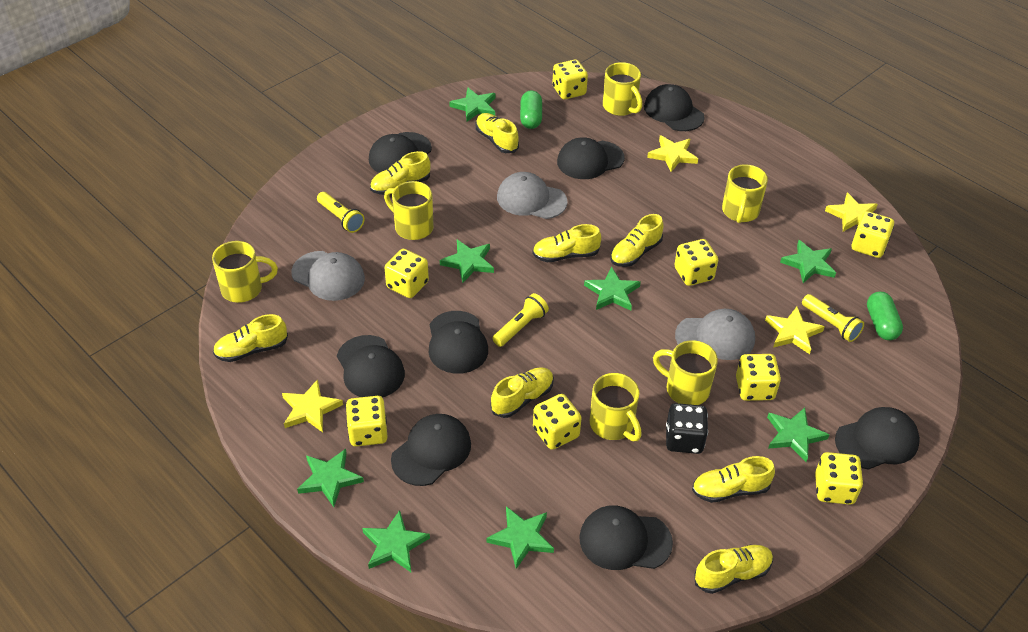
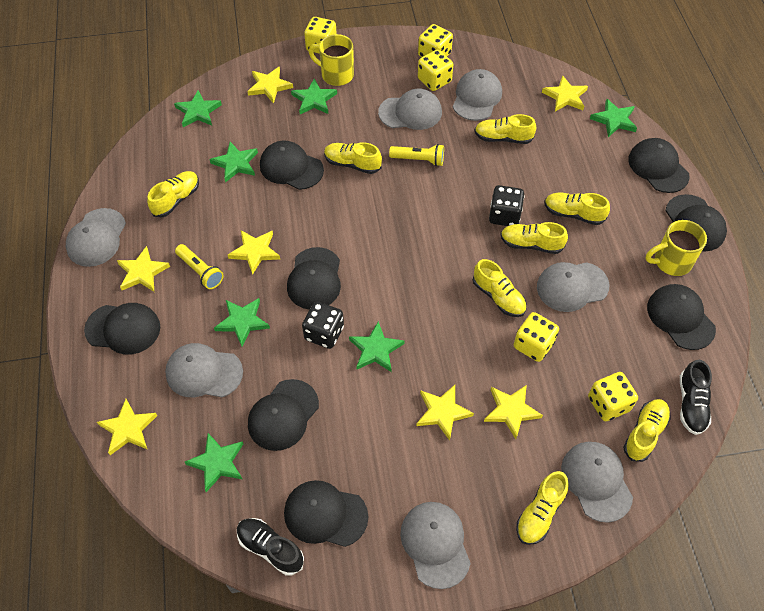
black dice: [666,403,708,454] = 1 -> [302,301,344,349] [489,185,525,226] = 2
black shoe: none = 0 -> [237,518,304,576] [680,360,712,435] = 2
green capsule: [520,90,542,129] [867,292,903,340] = 2 -> none = 0
green star: [297,449,364,507] [362,510,430,572] [440,240,494,283] [450,88,495,122] [487,506,554,569] [584,267,641,311] [767,408,830,462] [780,240,836,283] = 8 -> [174,91,222,127] [185,433,243,492] [210,142,258,183] [214,298,270,346] [291,79,337,114] [349,321,405,372] [590,99,637,137] = 7
grey cap: [292,251,365,301] [497,172,568,219] [675,309,755,360] = 3 -> [66,208,126,267] [165,343,243,397] [378,89,442,130] [400,502,471,589] [453,69,502,121] [537,262,609,312] [561,442,633,523] = 7
yellow dice: [346,396,388,447] [384,249,429,298] [533,394,582,450] [552,59,588,99] [674,239,718,286] [736,354,781,401] [815,452,863,505] [852,211,894,258] = 8 -> [304,17,337,54] [418,24,453,57] [418,50,453,91] [514,312,559,362] [588,372,638,421] = 5
yellow flashlight: [317,192,365,233] [492,293,549,347] [802,294,864,342] = 3 -> [175,244,224,289] [389,144,444,166] = 2
yellow mug: [212,241,278,303] [384,181,434,240] [590,373,642,441] [603,62,642,116] [653,340,718,405] [722,164,768,223] = 6 -> [309,34,354,86] [646,220,707,276] = 2
yellow star: [282,379,343,433] [647,135,698,172] [765,307,825,354] [825,193,878,232] = 4 -> [97,399,158,455] [117,246,170,292] [228,230,280,275] [247,66,293,103] [416,385,474,440] [484,385,543,439] [542,75,588,112] = 7

